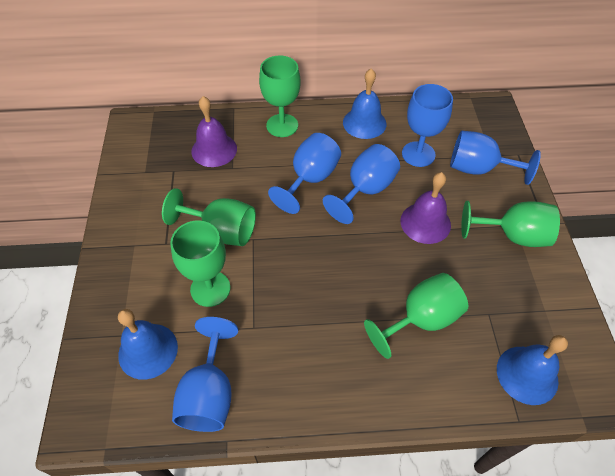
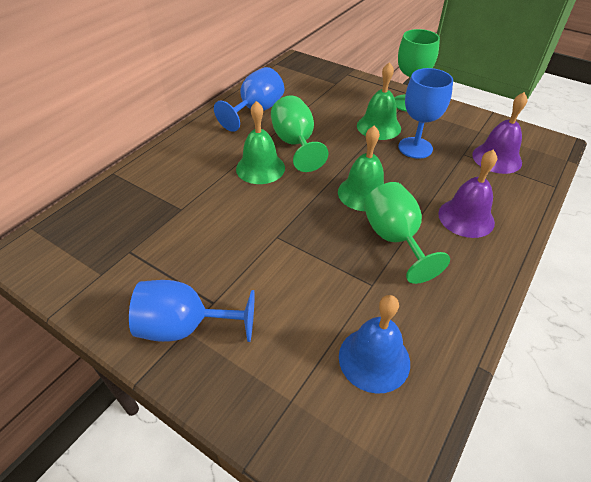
blue bell: [118,309,178,380] [343,68,387,139] [497,335,568,405] = 3 -> [339,295,410,394] = 1
blue goblet: [172,317,238,432] [268,133,341,214] [323,144,400,224] [402,84,453,167] [450,131,541,185] = 5 -> [129,280,255,342] [214,67,284,132] [398,68,453,159] = 3
green bell: none = 0 -> [236,101,285,184] [338,126,384,211] [357,62,401,140] = 3
green goblet: [162,188,256,246] [170,220,230,307] [259,56,300,137] [364,273,468,359] [461,201,560,247] = 5 -> [271,95,328,172] [364,182,450,284] [394,29,440,112] = 3

